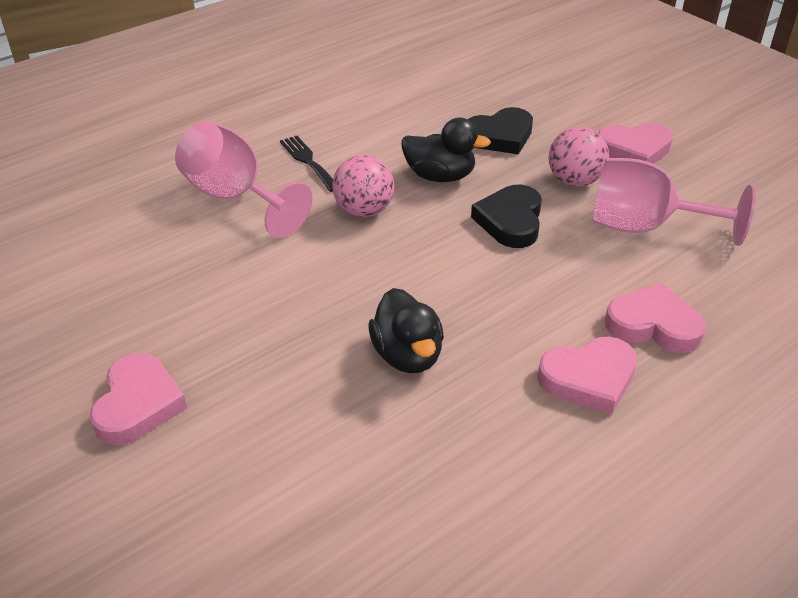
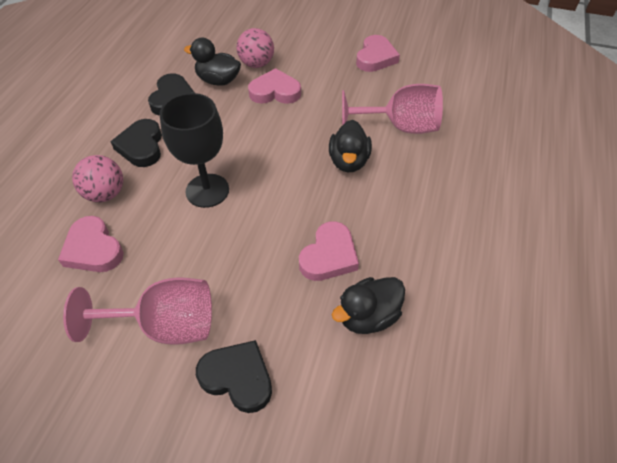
black duck: [368,288,444,373] [401,118,491,182] = 2 -> [184,38,241,86] [329,120,372,172] [332,277,405,334] = 3
black fork: [280,136,333,192] = 1 -> none = 0
black goblet: none = 0 -> [159,93,229,208] = 1
black heart: [468,107,533,154] [471,185,542,248] = 2 -> [110,119,162,167] [148,73,195,116] [196,340,272,413] = 3

